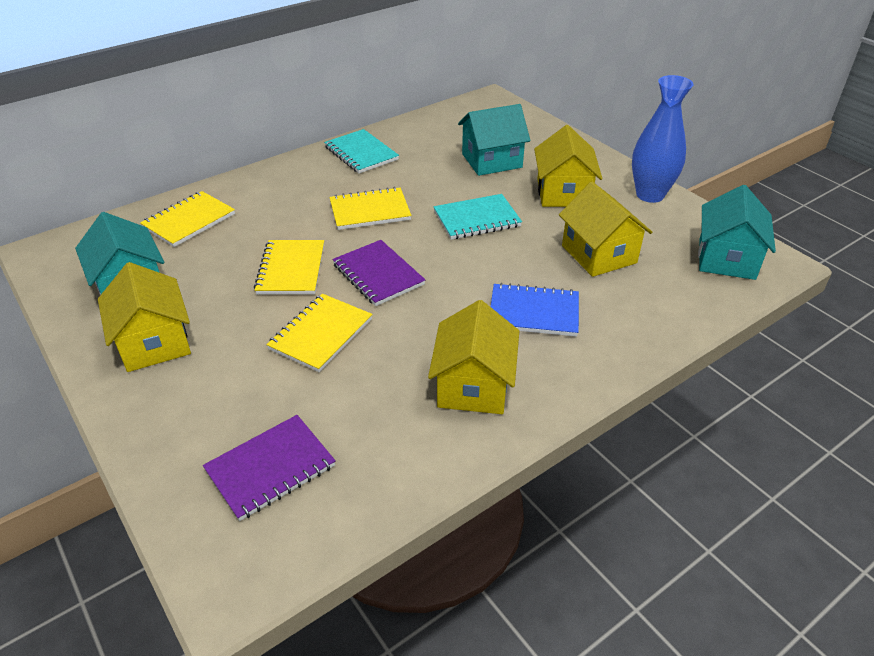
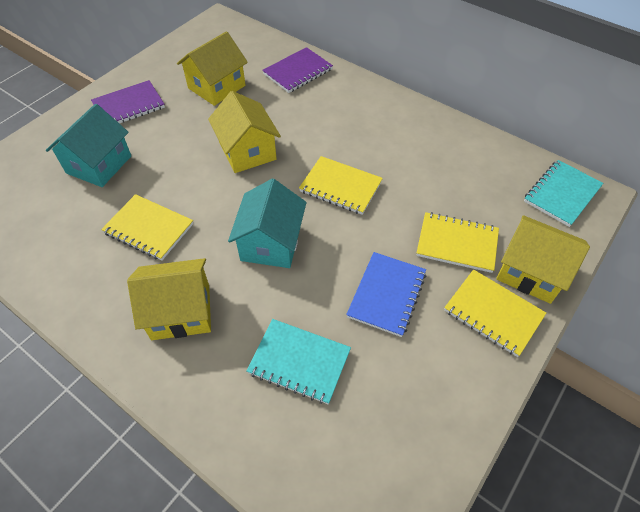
blue vase: [632,75,694,203] = 1 -> none = 0
turquoise house: [75,212,164,295] [458,104,530,176] [698,185,776,280] = 3 -> [46,104,131,187] [228,179,306,268] = 2

